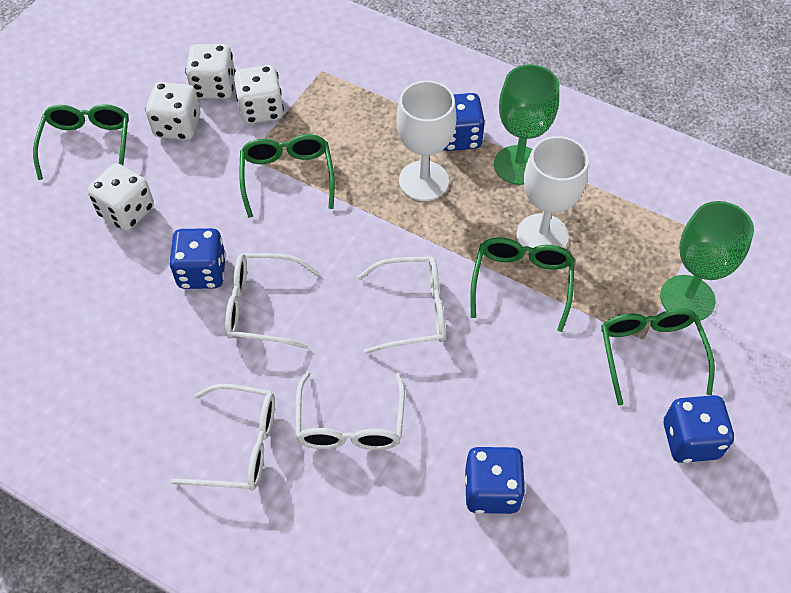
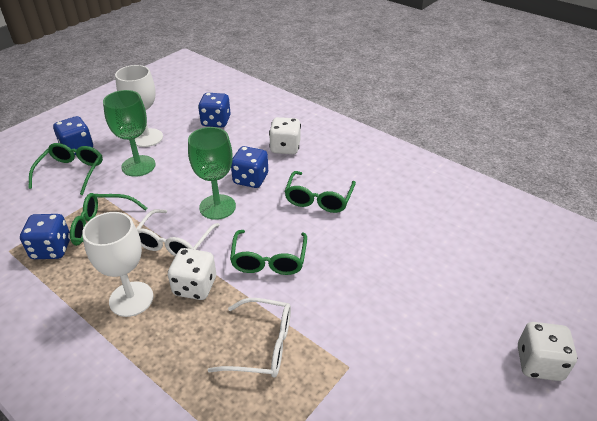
white dice: [88,163,154,231] [146,82,201,140] [185,44,236,99] [234,65,284,124] = 4 -> [168,248,216,300] [269,117,301,154] [518,322,577,381] = 3
white glasses: [171,384,275,491] [225,253,319,349] [295,372,405,450] [357,256,445,354] = 4 -> [136,209,220,256] [208,298,291,377] = 2

